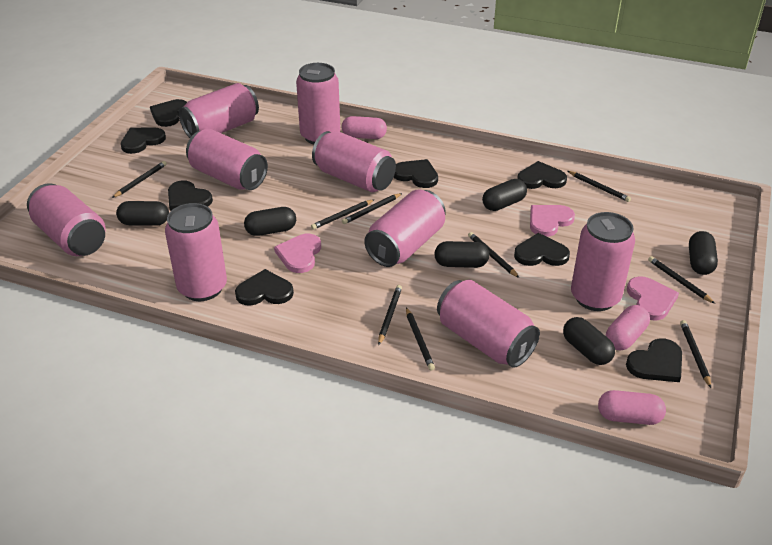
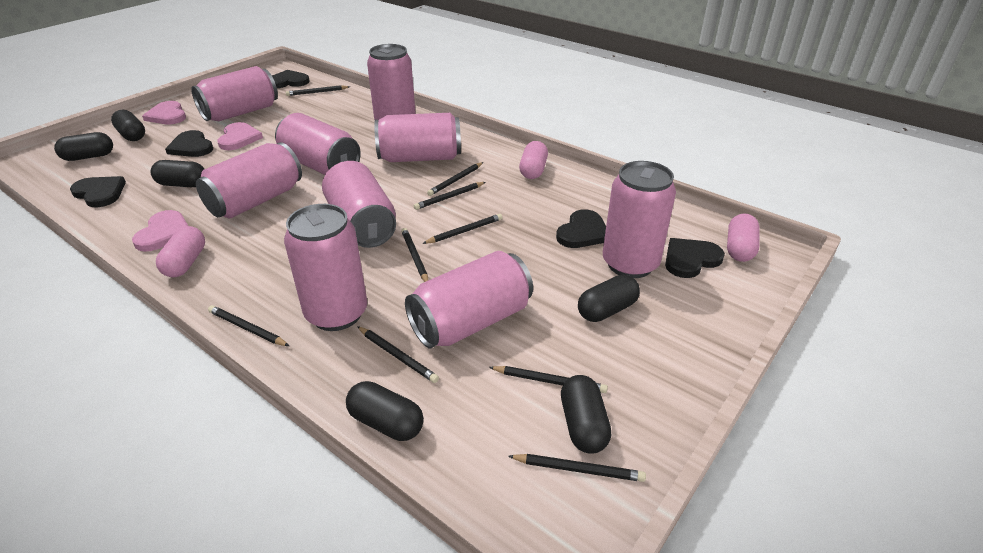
black heart: [120,128,166,154] [150,99,187,127] [168,180,213,211] [235,269,294,306] [394,159,438,188] [514,233,570,266] [517,161,567,189] [626,338,682,382] = 8 -> [70,176,126,207] [165,130,213,157] [272,70,310,88] [556,209,606,248] [665,238,725,278] = 5

